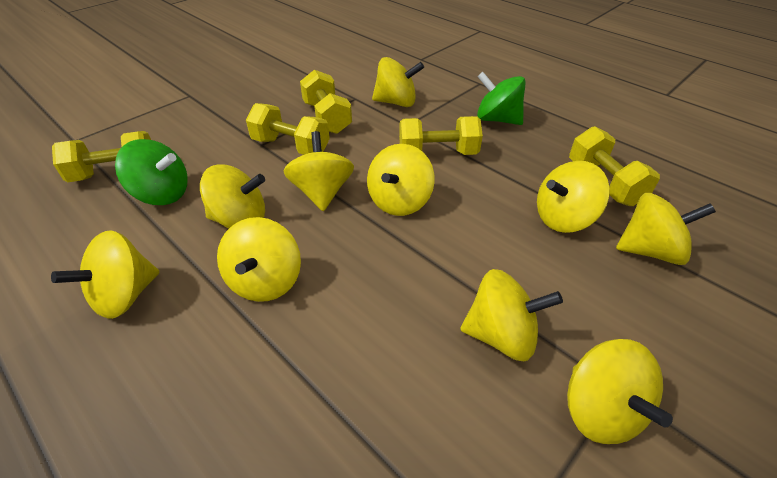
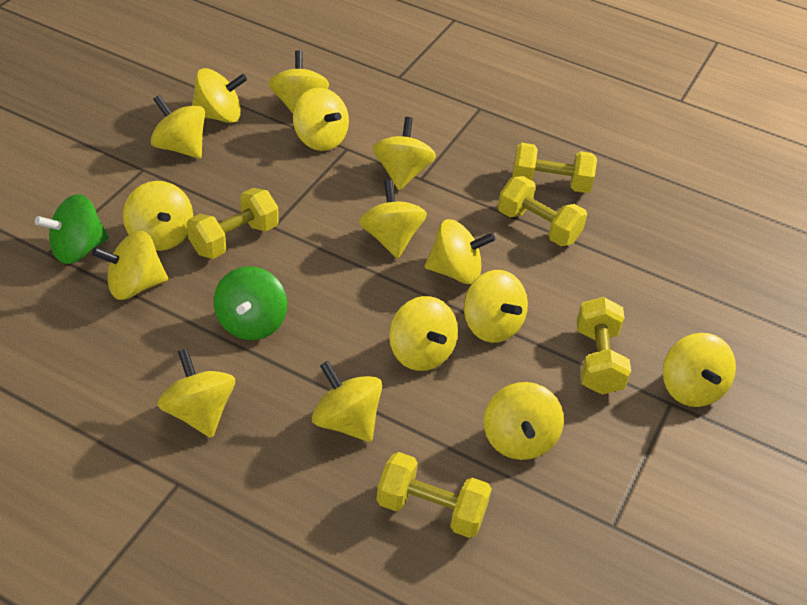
yellow spinning top: [51,230,159,319] [200,164,265,228] [217,217,301,302] [284,131,354,211] [367,144,435,216] [372,57,424,107] [461,269,563,361] [537,161,610,233] [567,339,673,444] [616,193,716,265] = 10 -> [92,231,168,300] [123,181,193,251] [150,95,205,159] [157,348,235,438] [192,68,247,123] [268,50,329,114] [293,88,349,151] [312,361,382,442] [359,180,427,259] [372,117,436,190] [389,296,458,371] [425,219,495,284] [464,270,528,343] [484,382,564,460] [663,333,736,407] = 15

